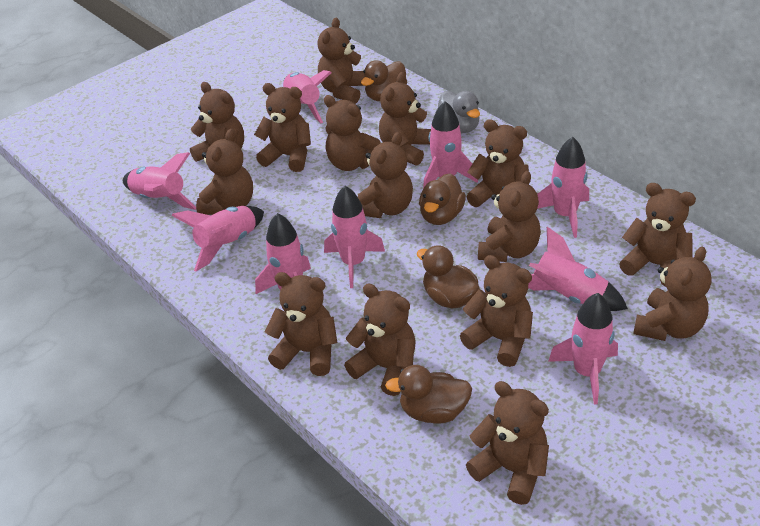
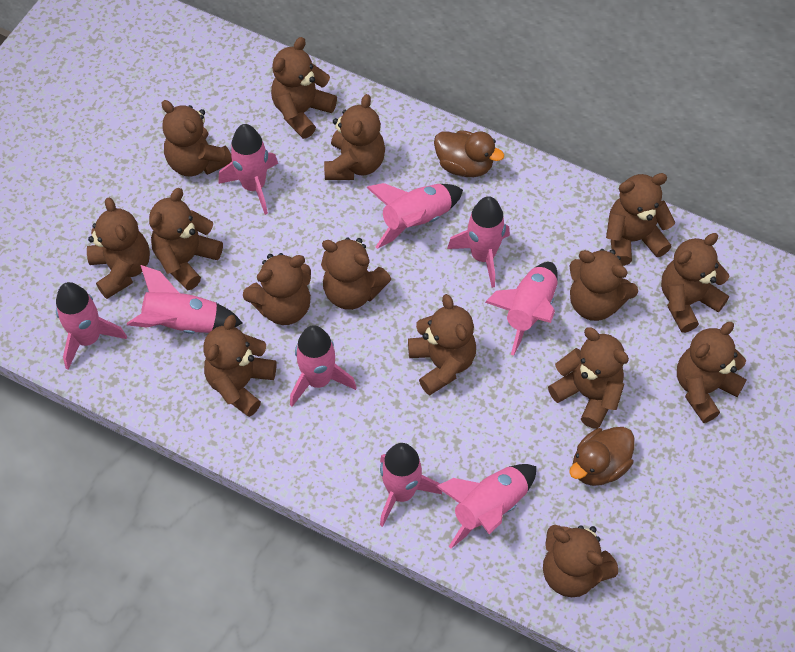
brown duck: [361,60,407,101] [385,365,472,424] [417,245,480,309] [419,174,466,225] = 4 -> [434,130,504,177] [569,427,635,486] = 2
grey duck: [436,91,480,133] = 1 -> none = 0

